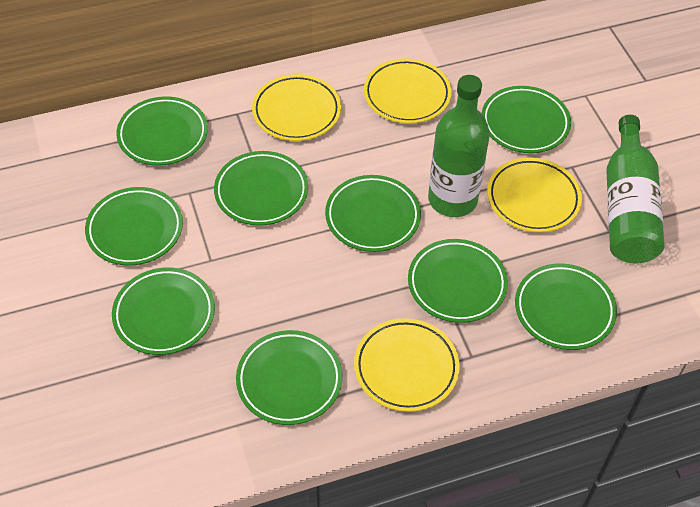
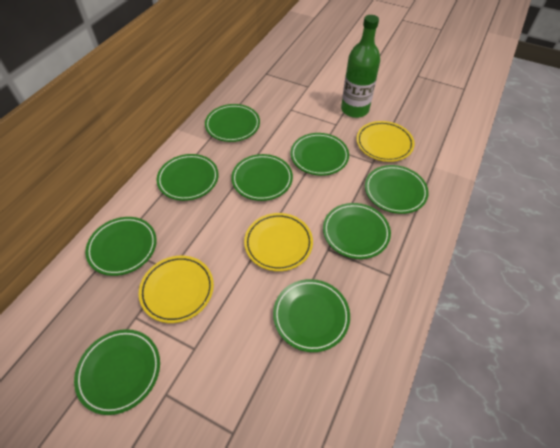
green bottle: [428,75,490,217] [606,115,665,263] = 2 -> [341,15,380,118] = 1
yellow plate: [252,74,341,141] [354,318,460,412] [364,58,451,124] [487,157,582,233] = 4 -> [139,256,214,323] [244,213,313,271] [357,121,415,162] = 3

